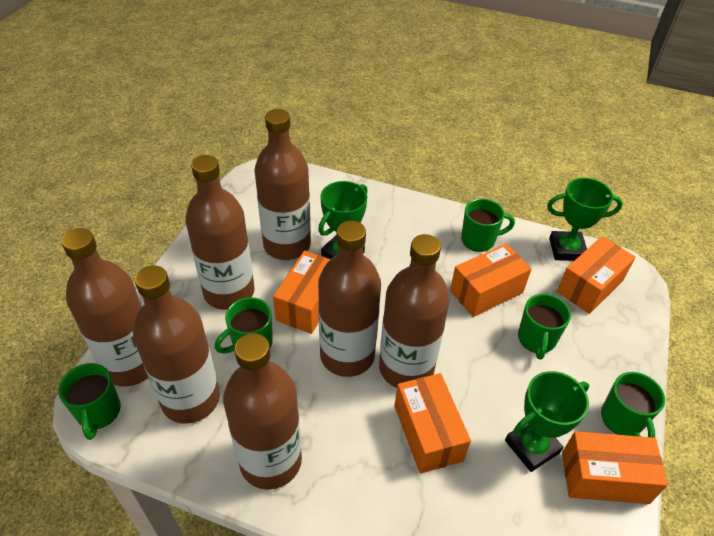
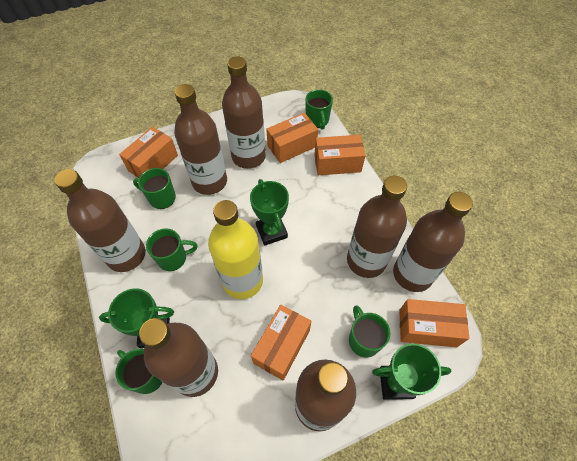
yellow bottle: none = 0 -> [208,200,263,299] = 1

